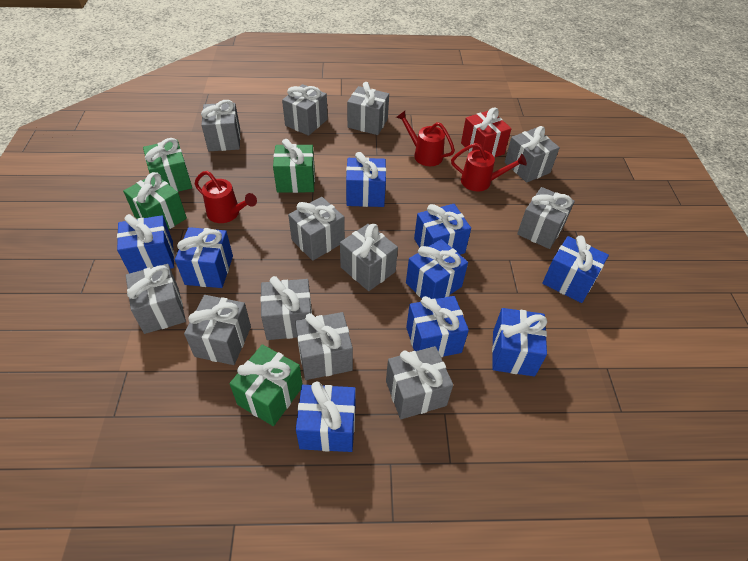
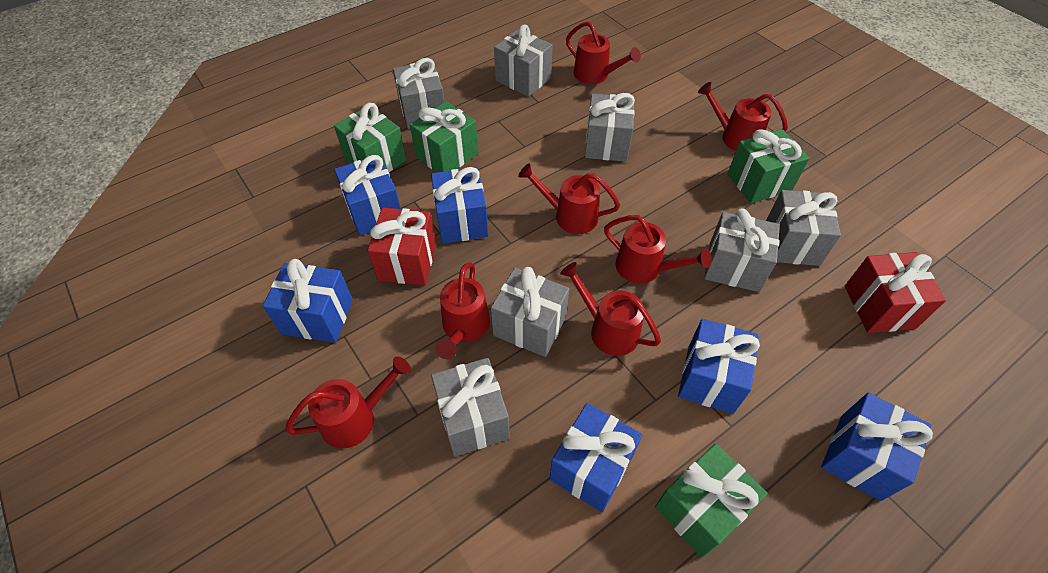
blue gift: [117,214,174,273] [175,227,233,288] [296,382,356,452] [346,152,386,207] [406,239,468,299] [406,296,469,357] [414,204,471,255] [492,308,547,376] [542,236,609,303] = 9 -> [263,259,353,343] [334,155,401,235] [431,167,488,244] [550,403,642,512] [678,319,760,414] [821,392,933,501] = 6
grey gift: [126,264,186,334] [184,295,251,365] [201,100,240,151] [260,276,312,340] [282,84,328,136] [288,197,345,261] [295,312,353,380] [340,224,398,291] [347,82,389,135] [386,346,453,419] [504,126,560,183] [517,187,575,249] = 12 -> [393,58,445,129] [431,358,510,456] [491,267,569,357] [494,24,553,97] [585,93,635,162] [704,208,780,292] [766,190,841,266] = 7
red gift: [461,107,511,158] = 1 -> [368,208,436,285] [845,252,946,333] = 2
red watering can: [195,171,257,223] [396,111,455,166] [451,143,527,191] = 3 -> [285,356,411,449] [436,263,490,359] [518,163,620,234] [560,262,661,356] [566,21,641,84] [604,215,712,284] [698,82,788,151] = 7

